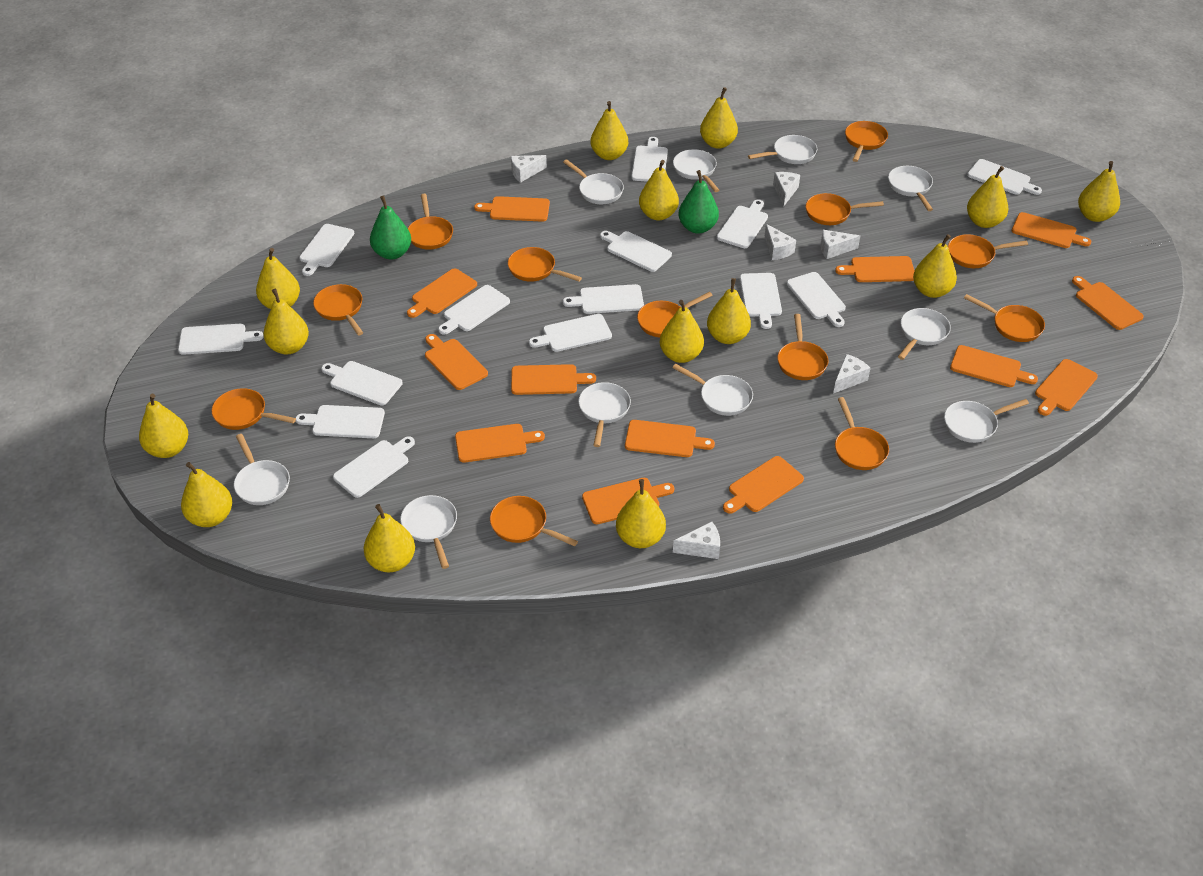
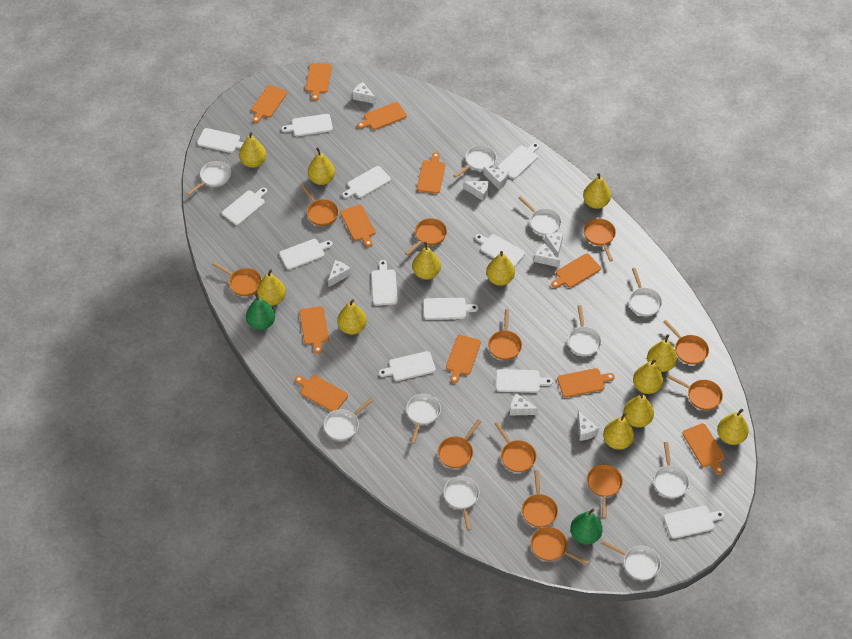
orange cutting board: [407,268,477,318] [425,334,488,390] [455,424,545,463] [474,196,550,222] [511,364,596,395] [582,478,674,524] [625,420,715,457] [723,456,804,514] [835,256,914,282] [950,345,1038,387] [1012,212,1091,248] [1035,359,1098,416] [1072,276,1144,330] = 13 -> [251,85,287,123] [295,375,348,412] [299,306,329,354] [306,63,332,101] [340,204,376,247] [357,102,407,130] [417,152,445,194] [446,335,481,383] [551,254,601,288] [557,368,615,397] [682,423,725,475] = 11
white cheese: [511,155,547,183] [673,522,720,559] [765,224,796,260] [773,172,800,206] [820,230,860,259] [833,354,871,394] = 6 -> [328,260,351,287] [352,82,376,104] [463,181,489,201] [483,167,509,189] [510,393,538,416] [534,243,560,267] [544,232,563,258] [577,410,599,441] = 8
white cutting board: [178,324,264,355] [296,405,385,438] [300,224,354,276] [321,361,402,406] [333,436,415,498] [438,285,510,335] [529,314,612,352] [563,284,644,314] [600,231,672,272] [631,137,668,182] [717,199,768,248] [740,273,782,329] [787,272,846,327] [967,159,1042,195] = 14 -> [197,128,244,153] [222,188,267,225] [279,239,333,270] [281,114,333,136] [342,166,391,198] [371,260,398,305] [379,351,436,381] [423,298,478,320] [475,234,525,267] [496,369,553,393] [498,143,539,179] [664,506,725,539] = 12
yellow pear: [139,394,188,458] [181,462,232,527] [256,248,300,309] [263,289,309,355] [364,504,415,572] [591,101,628,160] [616,479,666,548] [639,160,679,220] [660,300,704,363] [700,87,738,149] [707,278,751,344] [913,234,957,298] [967,166,1008,228] [1078,161,1120,222] = 14 -> [239,132,266,168] [257,269,286,306] [308,147,335,185] [337,299,367,335] [412,242,441,280] [486,251,515,286] [583,173,611,209] [603,412,634,449] [623,393,654,427] [633,359,663,394] [647,334,677,372] [717,409,749,445] = 12

